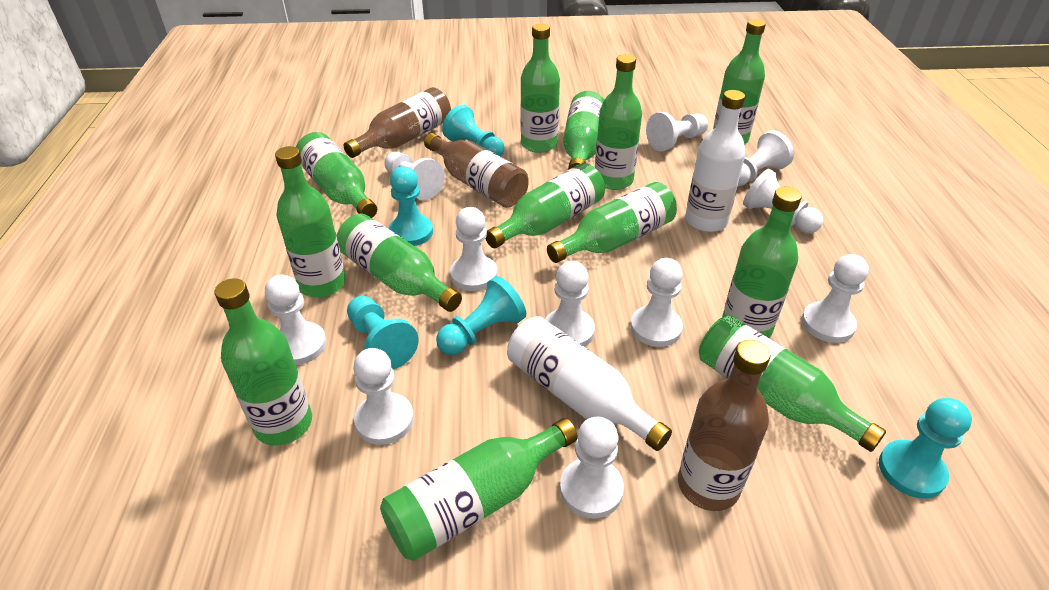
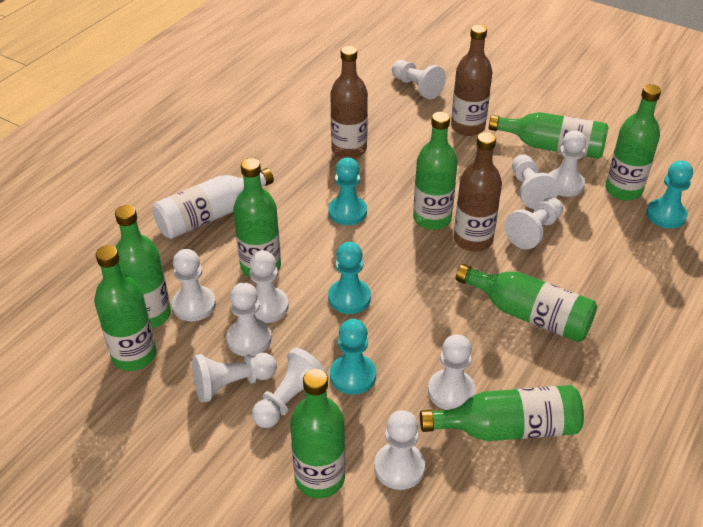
green bottle: [214,278,312,446] [275,146,346,298] [296,132,377,218] [337,213,462,312] [380,418,578,561] [485,163,605,248] [520,24,560,153] [547,182,677,263] [563,91,604,170] [595,54,642,190] [699,316,886,452] [713,19,766,144] [722,187,802,338] = 13 -> [94,245,157,371] [115,205,171,328] [233,158,281,277] [290,369,345,498] [413,112,458,230] [420,385,584,441] [456,264,597,342] [489,112,609,159] [605,84,661,201] = 9
turquoise pawn: [347,296,419,369] [388,167,433,246] [436,276,526,355] [442,104,505,157] [879,398,972,499] = 5 -> [328,158,367,225] [328,242,371,314] [330,319,376,395] [646,161,693,229] = 4
white bottle: [507,316,672,451] [685,90,746,232] = 2 -> [152,168,274,239] = 1

